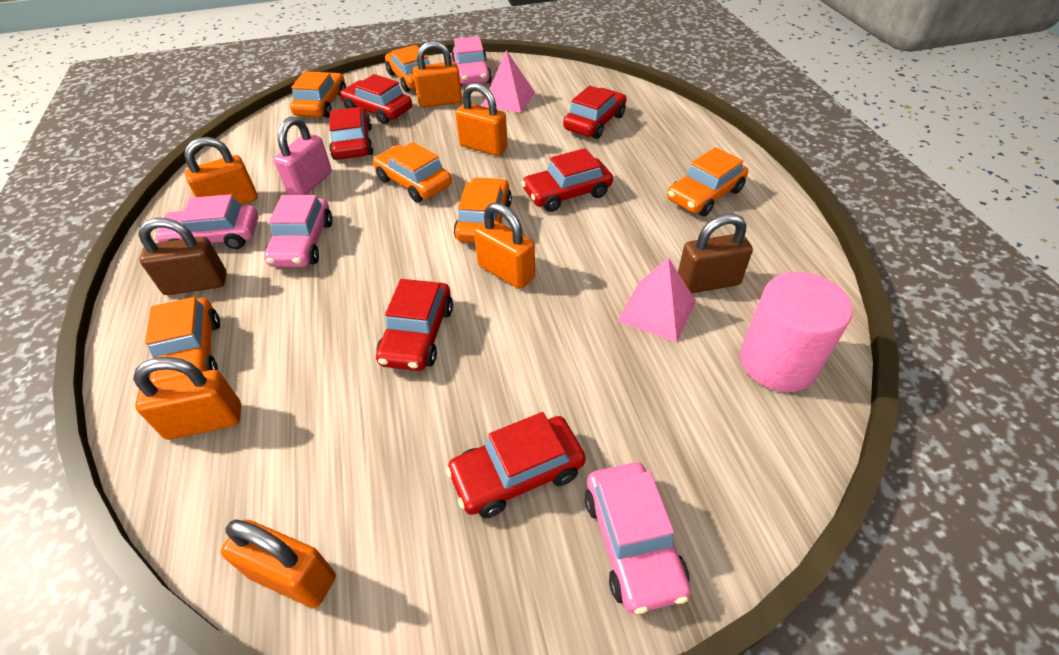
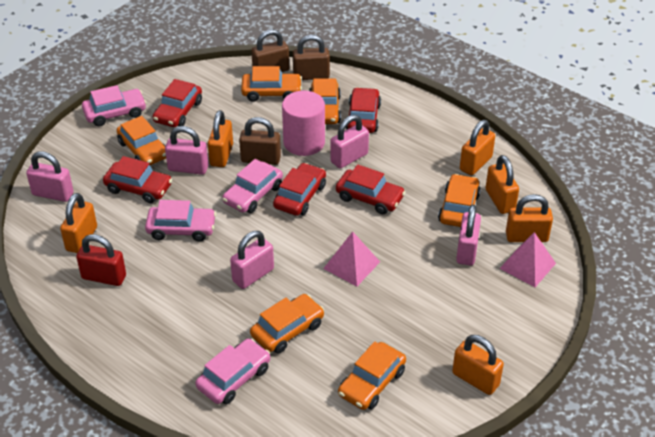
brown padlock: [138,218,227,295] [678,214,753,293] = 2 -> [239,117,281,165] [251,29,289,72] [293,35,330,80] = 3
pink padlock: [274,116,332,195] = 1 -> [26,151,74,202] [165,126,208,175] [230,231,274,289] [330,115,369,169] [456,204,481,265] = 5
red car: [329,107,374,160] [340,74,412,124] [376,279,453,371] [446,412,586,518] [521,148,613,212] [563,86,626,139] = 6 -> [103,156,172,203] [153,79,202,127] [273,163,326,216] [336,164,405,214] [346,87,381,133] = 5
red padlock: none = 0 -> [76,234,126,286] = 1

